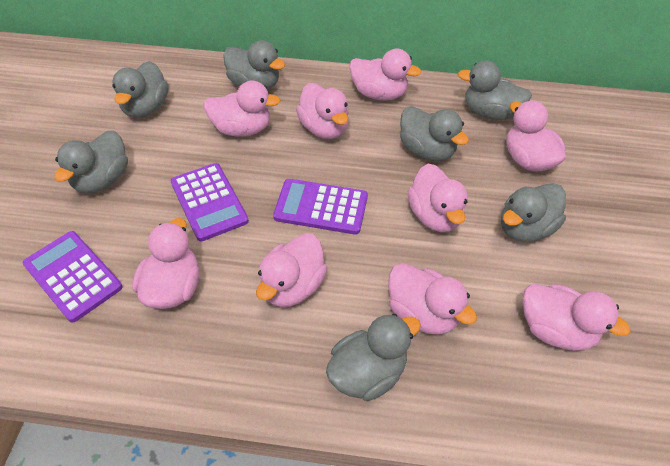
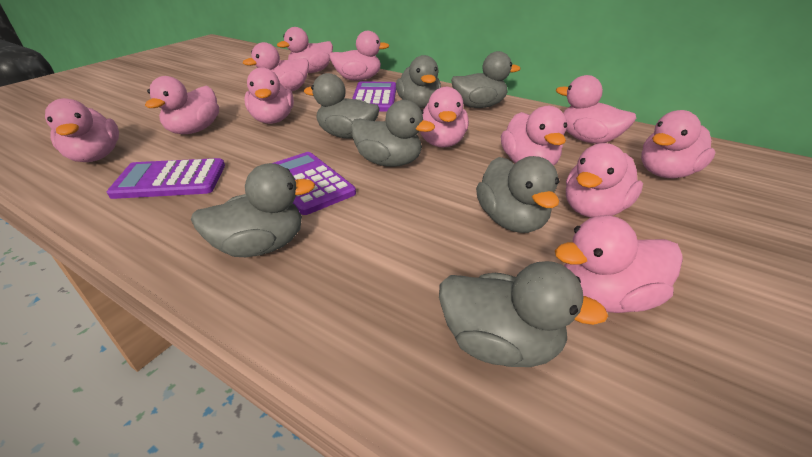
pink duck: [132,218,199,309] [203,80,281,137] [256,233,327,307] [296,83,349,139] [349,49,421,101] [388,263,477,335] [408,164,468,232] [507,101,566,171] [523,284,631,351] = 9 -> [45,98,119,162] [145,76,219,134] [243,42,309,91] [244,67,294,124] [277,27,333,73] [329,31,390,81] [419,87,469,148] [501,106,567,166] [555,215,683,313] [556,75,636,144] [566,143,643,218] [641,110,716,178] = 12

